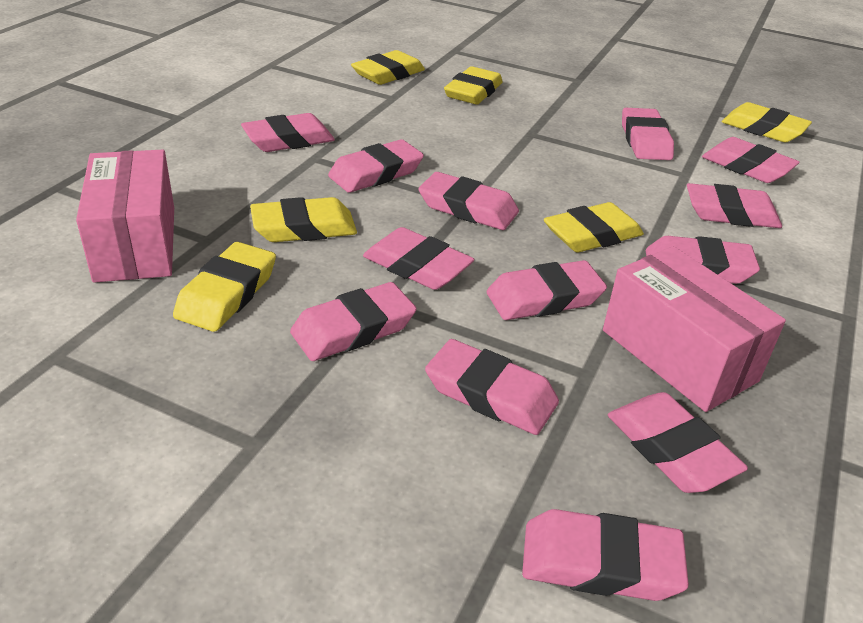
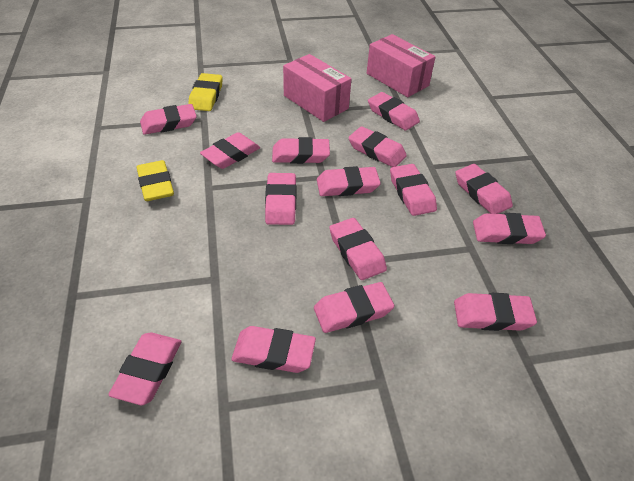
pink eraser: [241,113,335,152] [290,282,417,361] [328,139,424,193] [363,227,474,290] [418,172,519,230] [425,339,559,435] [487,260,607,320] [522,509,689,601] [608,392,748,493] [622,108,674,160] [646,236,760,284] [687,183,782,228] [702,137,800,183] = 13 -> [108,333,182,405] [140,104,197,135] [200,132,260,169] [231,326,316,373] [265,173,297,225] [272,137,330,164] [314,282,394,333] [317,166,381,196] [329,218,387,280] [348,126,407,167] [368,92,420,131] [390,164,437,216] [454,293,537,331] [455,164,513,214] [473,213,546,244] = 15
yellow eraser: [173,242,276,332] [250,197,357,242] [351,50,425,85] [444,66,503,105] [544,202,644,253] [722,102,812,142] = 6 -> [136,160,174,201] [188,73,223,111] = 2

